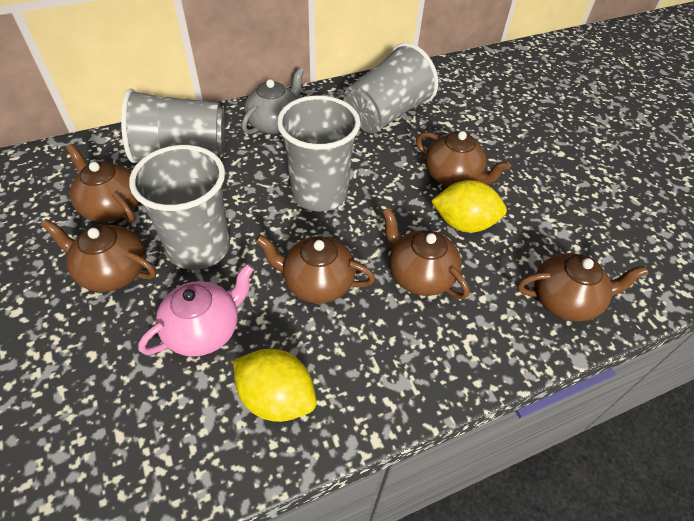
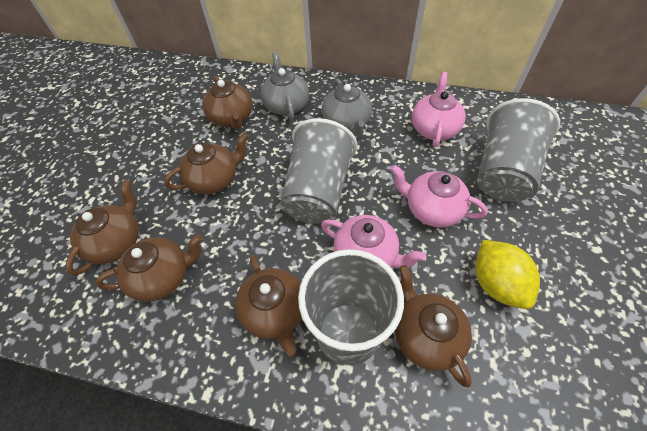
grey cup: [121,88,225,163] [129,145,230,270] [277,95,361,211] [344,43,438,133] = 4 -> [280,118,357,224] [298,249,404,366] [477,98,560,202] = 3
grey teapot: [242,67,304,135] = 1 -> [261,52,309,120] [322,79,372,136] = 2
pink teapot: [138,264,254,357] = 1 -> [321,215,426,269] [390,165,488,227] [412,72,466,147] = 3
yellow lemon: [233,349,317,422] [431,180,507,233] = 2 -> [475,240,540,309] = 1

